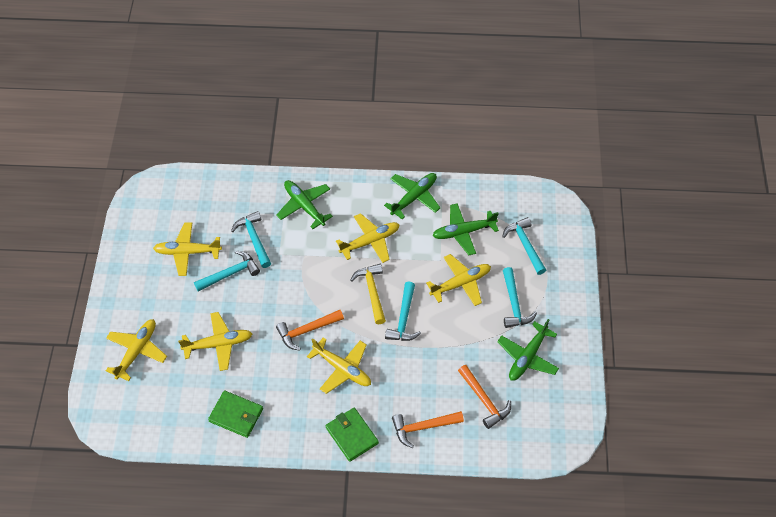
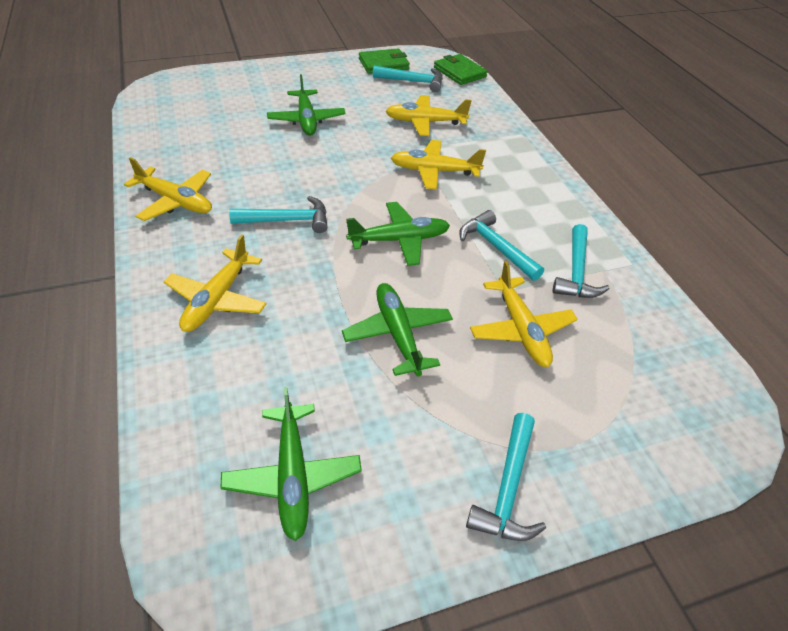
orange hammer: [276,310,344,351] [392,411,464,448] [458,365,511,429] = 3 -> none = 0
yellow hammer: [350,264,386,324] = 1 -> none = 0
yellow plane: [106,319,167,381] [153,222,222,276] [178,312,252,371] [307,337,371,394] [336,213,400,263] [426,254,491,306] = 6 -> [124,157,212,221] [164,234,267,332] [386,95,472,136] [391,140,486,190] [470,261,578,367] = 5

